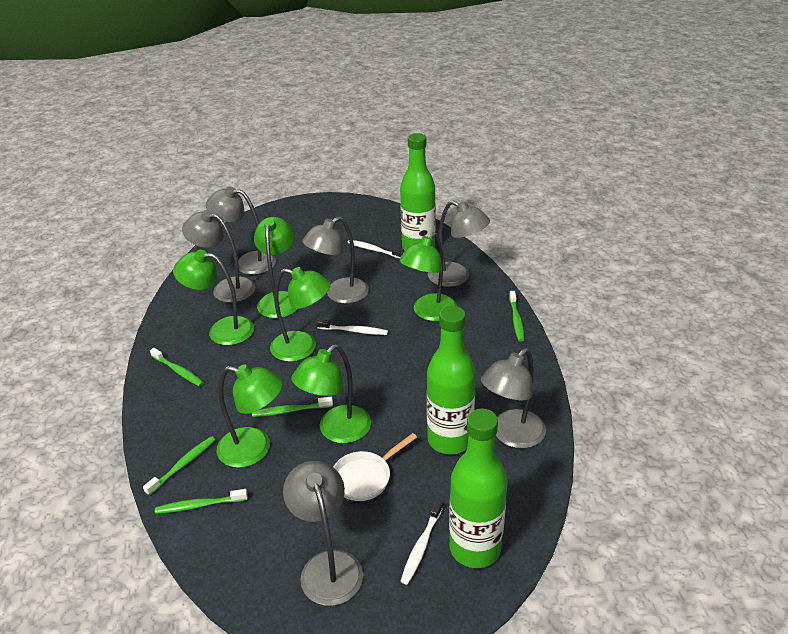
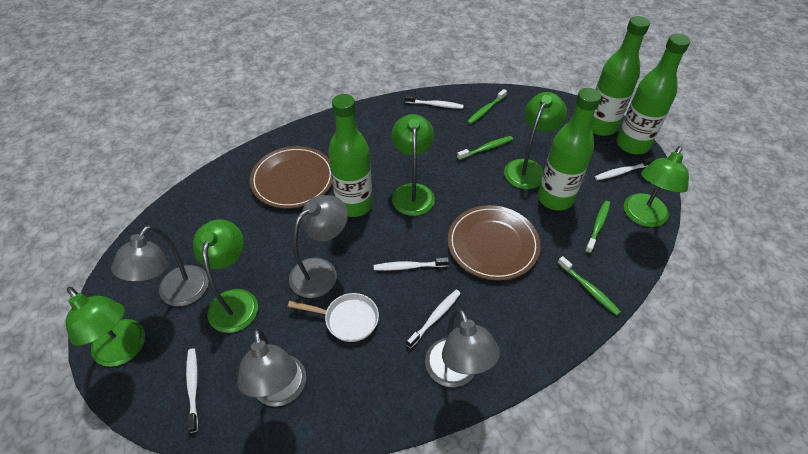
brown plate: none = 0 -> [250,146,332,209] [448,205,541,281] = 2
green bottle: [400,133,436,250] [427,306,476,455] [449,409,507,568] = 3 -> [328,94,373,217] [538,88,601,211] [591,16,650,136] [616,34,690,154] = 4
green lamp: [173,250,254,345] [217,364,283,468] [254,217,298,318] [270,267,331,362] [291,344,371,443] [399,232,457,321] = 6 -> [66,287,145,367] [193,219,258,333] [391,114,435,216] [504,92,567,189] [624,146,689,227] = 5
green toothbrush: [143,436,215,495] [150,348,204,386] [155,489,248,514] [252,397,333,417] [509,291,524,342] = 5 -> [457,136,513,160] [467,89,507,124] [558,256,621,315] [585,201,610,253] = 4
grey lamp: [182,210,255,303] [206,186,276,275] [283,461,363,606] [302,216,369,304] [428,200,490,287] [481,348,546,448] = 6 -> [111,225,209,306] [237,328,306,407] [289,195,348,298] [425,308,500,387] = 4
white toothbrush: [317,319,388,335] [348,240,404,259] [401,500,443,585] = 3 -> [186,348,198,433] [374,257,449,271] [405,95,464,109] [406,290,461,348] [595,157,655,180] = 5

